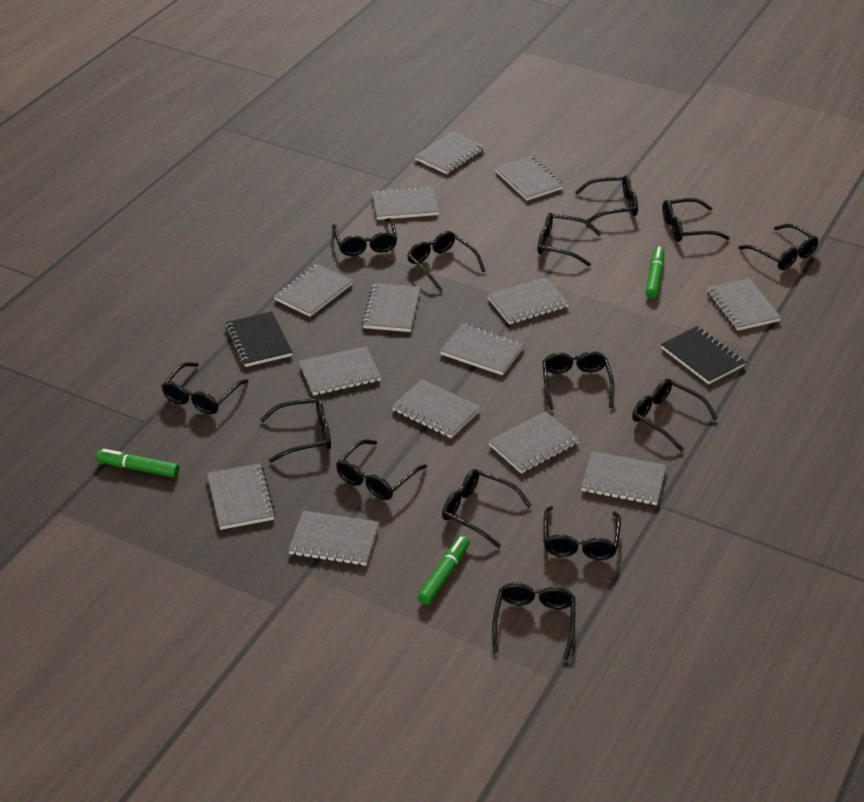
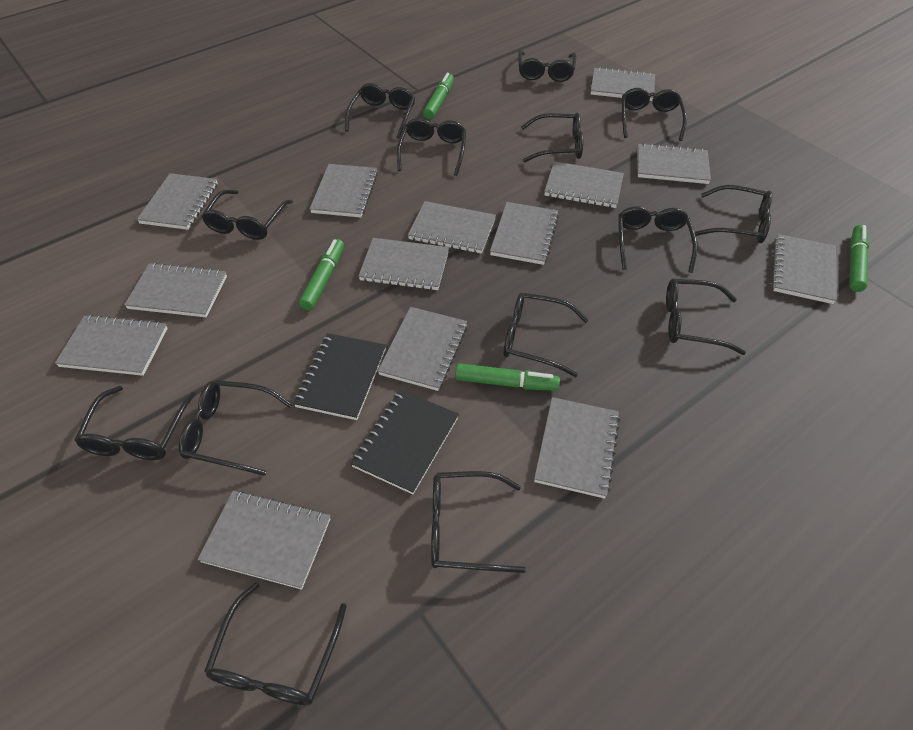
green marker: [96,449,179,478] [418,535,470,605] [646,247,664,298] = 3 -> [299,239,344,311] [423,73,454,119] [455,363,560,391] [849,225,869,292] = 4

